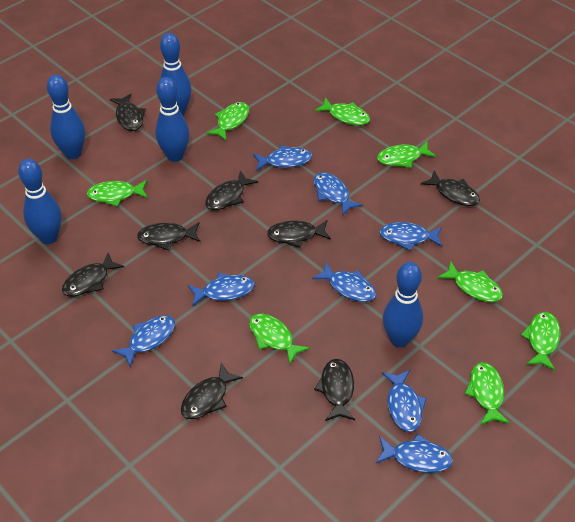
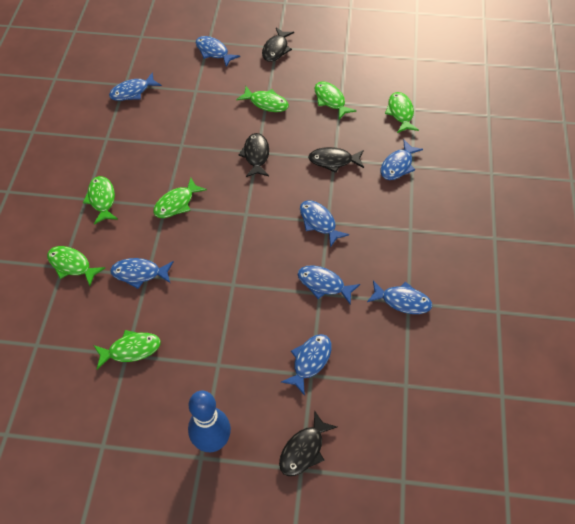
black fish: [62,253,124,297] [110,94,146,131] [137,222,200,250] [181,363,243,419] [205,171,258,210] [267,220,331,248] [314,359,355,421] [421,170,480,206] = 8 -> [238,133,269,177] [262,28,294,62] [279,410,337,476] [308,147,364,173] = 4
blue bowling pin: [18,159,62,244] [47,75,85,159] [155,77,190,162] [160,33,192,115] [383,262,423,348] = 5 -> [188,391,231,452] = 1
green fish: [87,180,148,206] [206,102,249,141] [249,313,310,364] [314,97,370,125] [377,141,436,168] [437,261,503,302] [465,362,510,425] [521,312,561,370] = 8 -> [47,246,105,286] [83,176,118,224] [94,330,161,369] [153,178,207,218] [236,86,289,112] [314,81,357,119] [385,92,419,133] = 7

